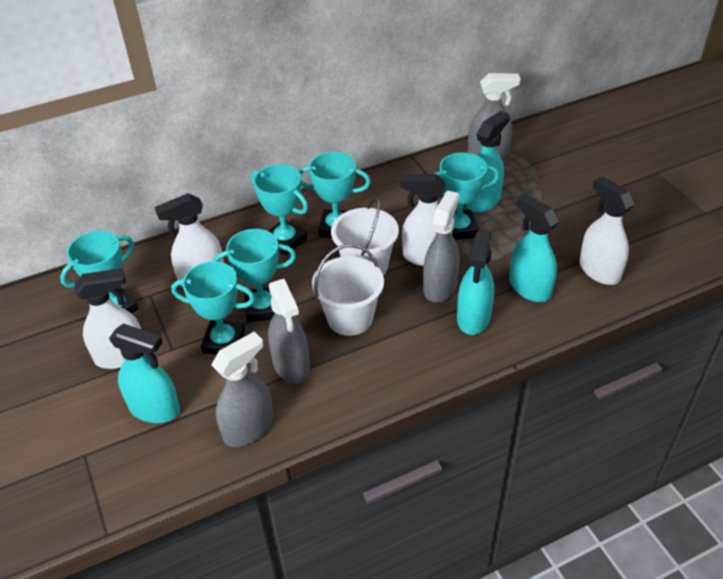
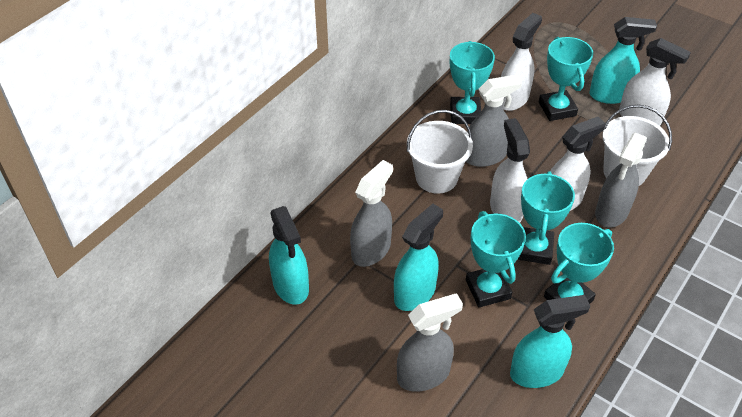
turquoise trophy: [60,231,139,314] [171,261,255,355] [213,229,296,322] [251,164,308,255] [299,152,371,238] [434,152,499,240] = 6 -> [450,41,495,124] [466,211,526,307] [517,171,575,265] [539,37,593,121] [544,223,614,304] = 5

